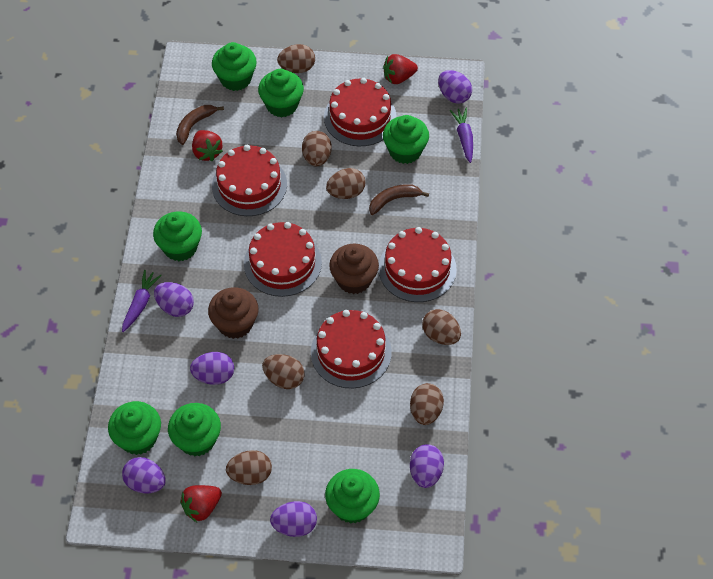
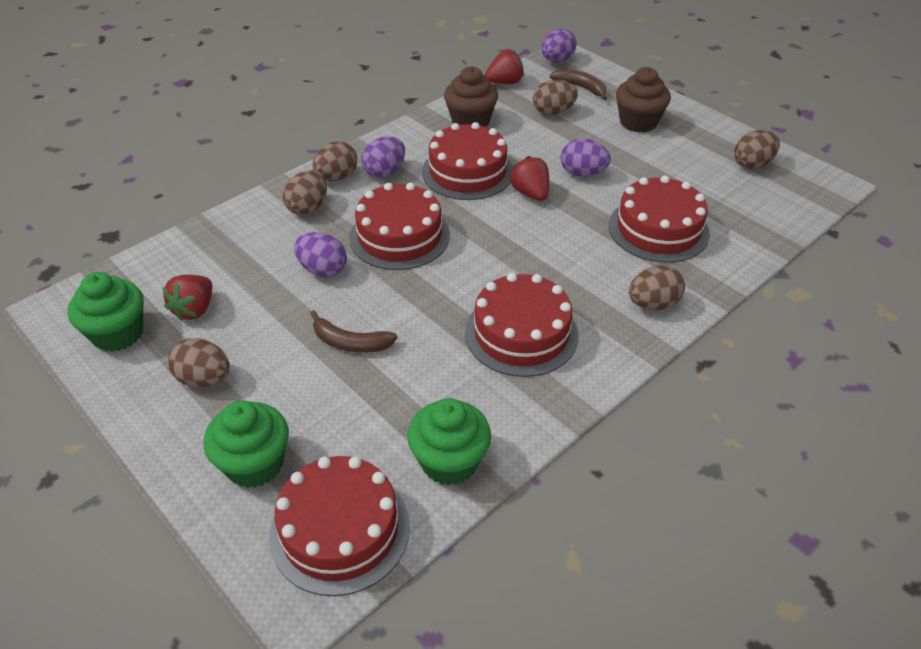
brown egg: [226,450,272,485] [262,354,305,389] [277,44,315,73] [302,131,331,166] [326,168,366,199] [410,383,444,425] [422,309,461,345] = 7 -> [168,338,230,387] [283,170,327,215] [312,141,357,181] [533,80,578,115] [629,265,685,310] [734,130,780,170] = 6
green cupcake: [108,401,161,455] [153,211,202,261] [168,403,221,456] [212,42,257,91] [258,69,304,117] [325,469,380,524] [383,115,429,164] = 7 -> [68,272,144,352] [203,401,289,488] [407,398,491,486] = 3
purple carrot: [122,270,162,332] [450,108,473,163] = 2 -> none = 0
purple egg: [122,457,165,493] [154,282,194,317] [190,352,234,385] [270,501,317,537] [410,444,444,488] [438,70,472,104] = 6 -> [294,232,347,277] [361,136,405,178] [542,29,577,62] [561,138,611,177] = 4

